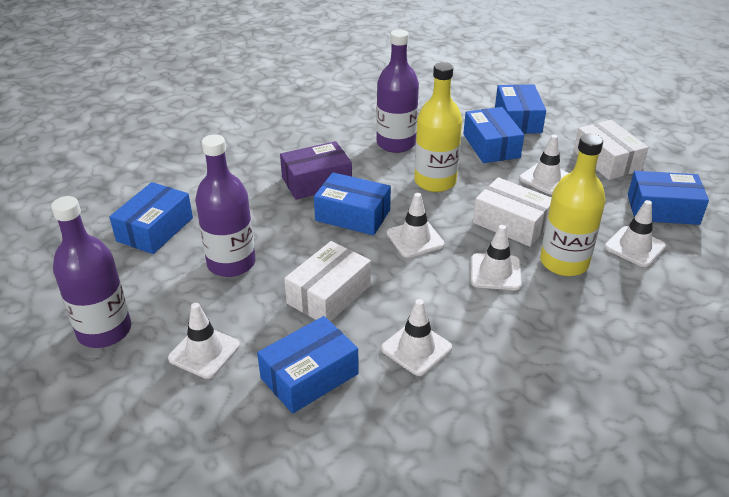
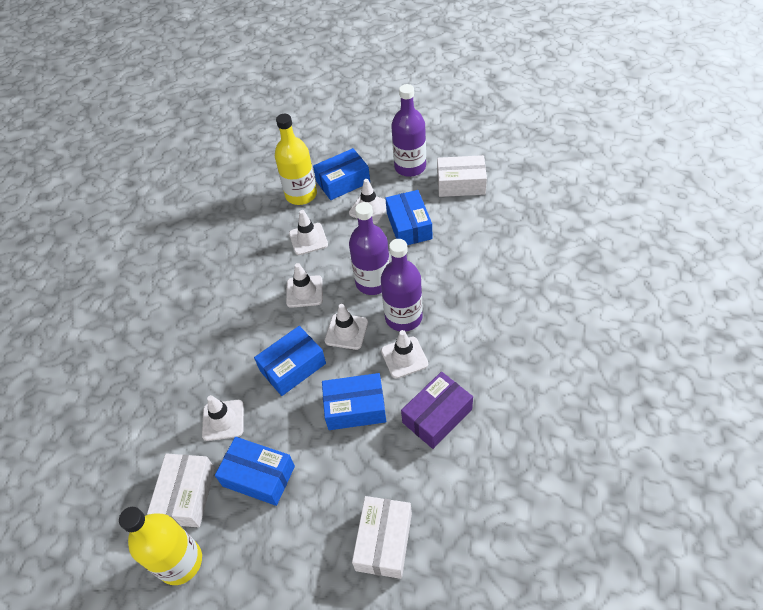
blue box: [109,182,193,254] [257,316,358,414] [314,172,391,235] [463,107,524,163] [495,84,546,134] [628,171,709,225] = 6 -> [215,437,295,506] [254,326,326,396] [313,148,370,200] [322,373,386,430] [385,190,432,245] = 5

